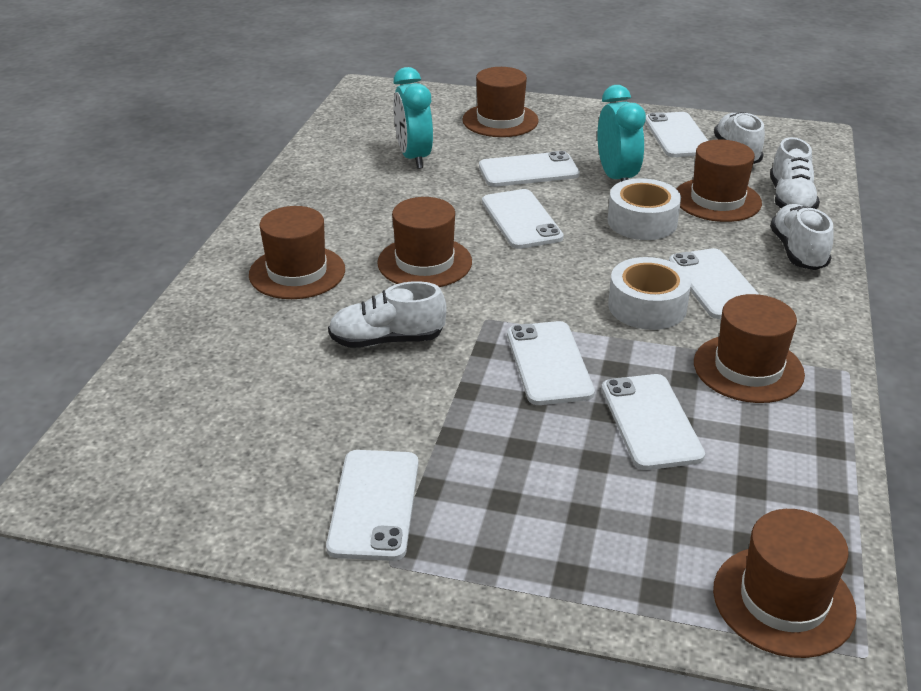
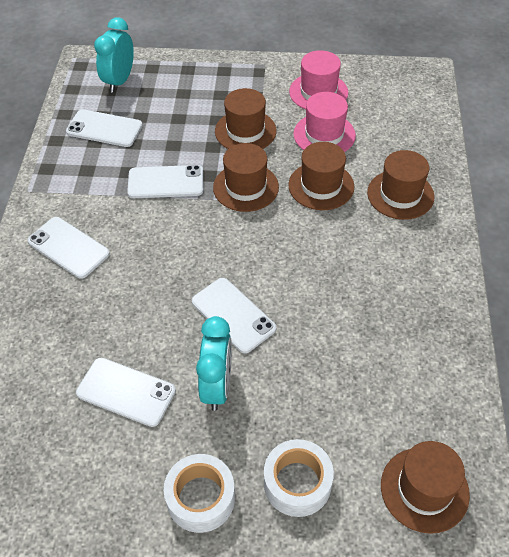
brown hat: [249,206,345,299] [377,197,472,287] [462,67,539,137] [677,140,762,222] [694,294,805,403] [713,509,857,658] = 6 -> [213,143,279,212] [215,88,277,149] [288,142,354,210] [367,150,434,220] [381,441,470,534] = 5
pink hat: none = 0 -> [289,50,348,109] [293,92,356,152] = 2
white phone: [326,450,418,561] [479,151,580,187] [482,189,564,249] [507,321,595,405] [601,374,705,470] [645,112,708,157] [669,248,759,319] = 7 -> [28,217,110,279] [66,109,143,147] [76,358,176,427] [127,165,203,198] [192,278,276,353] = 5
white shoe: [328,281,447,348] [714,112,765,164] [770,137,820,209] [770,204,834,270] = 4 -> none = 0

